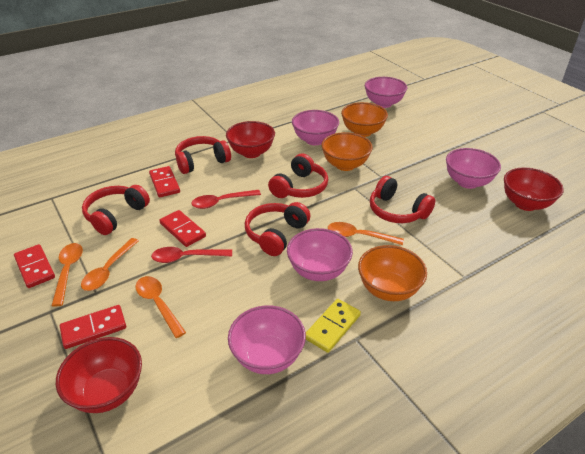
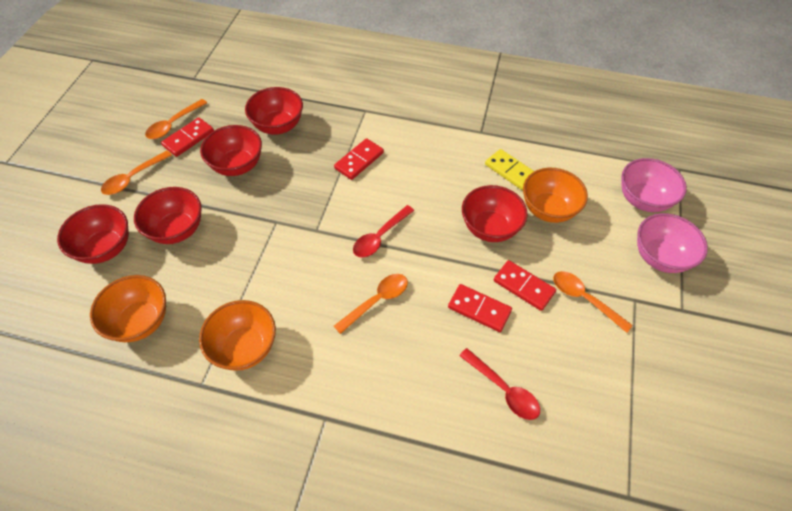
pink bowl: [228,305,306,374] [287,228,353,281] [292,110,339,145] [365,77,407,108] [446,148,501,189] = 5 -> [621,158,687,212] [637,213,708,273] = 2
red bowl: [56,337,142,413] [226,121,275,158] [504,167,564,211] = 3 -> [57,204,129,264] [134,187,202,244] [200,125,262,176] [245,87,303,135] [462,185,528,242] = 5
red headphones: [82,185,150,235] [175,136,231,174] [245,202,310,256] [268,154,328,198] [370,176,435,223] = 5 -> none = 0

